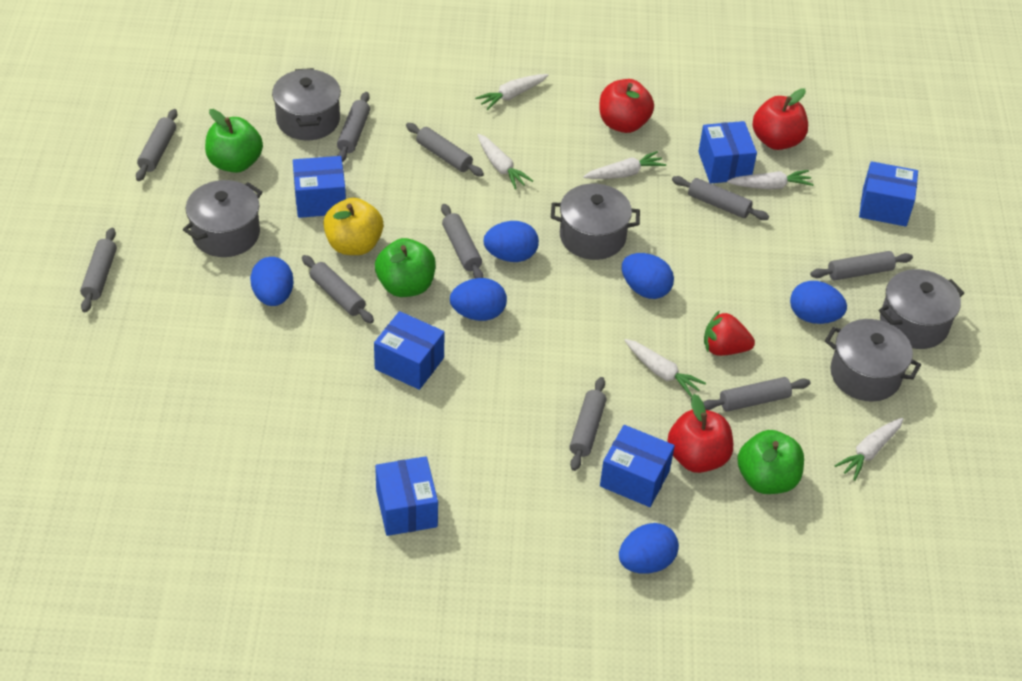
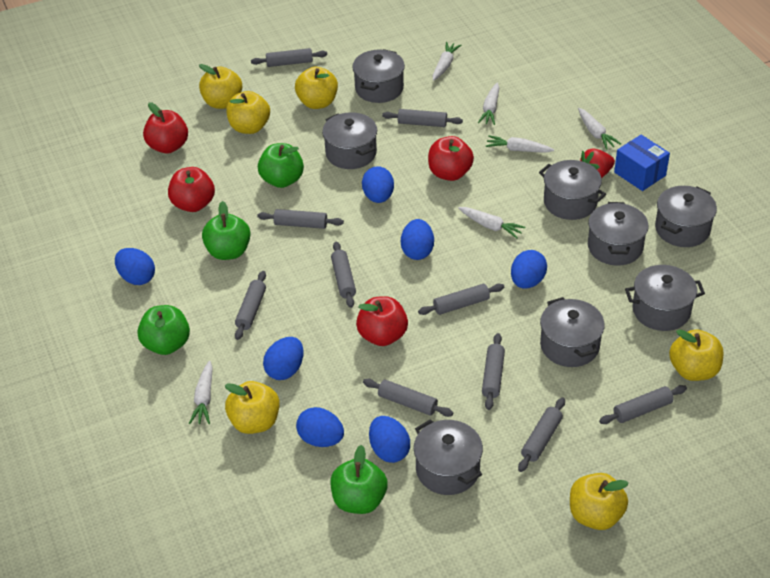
blue box: [293,156,346,218] [374,311,445,390] [375,456,438,536] [600,425,675,507] [698,121,757,183] [859,161,918,227] = 6 -> [614,135,670,191] = 1
blue egg: [250,257,294,306] [450,278,507,321] [483,221,539,262] [619,523,679,574] [622,253,674,299] [790,281,847,324] = 6 -> [115,248,155,285] [263,337,304,380] [296,407,344,447] [362,166,394,203] [369,416,410,463] [401,219,434,260] [511,250,547,289] = 7
green apple: [205,109,263,173] [375,238,436,297] [737,430,804,494] = 3 -> [137,305,190,355] [202,201,251,260] [258,143,304,188] [330,445,388,514] = 4
grey pot: [183,180,263,257] [272,68,341,140] [551,184,640,260] [825,319,921,402] [879,269,964,349] = 5 -> [322,112,377,169] [352,49,405,103] [414,419,483,495] [539,160,606,220] [540,297,605,367] [588,202,649,266] [625,265,705,331] [655,186,717,247] = 8
red apple: [599,79,654,133] [667,394,733,473] [752,88,808,150] = 3 -> [143,102,188,154] [168,167,215,212] [356,296,408,346] [428,136,474,181] = 4
yellow apple: [323,197,383,255] = 1 -> [199,64,242,109] [225,381,280,434] [226,91,270,134] [295,67,338,109] [570,473,629,530] [669,329,723,381] = 6

